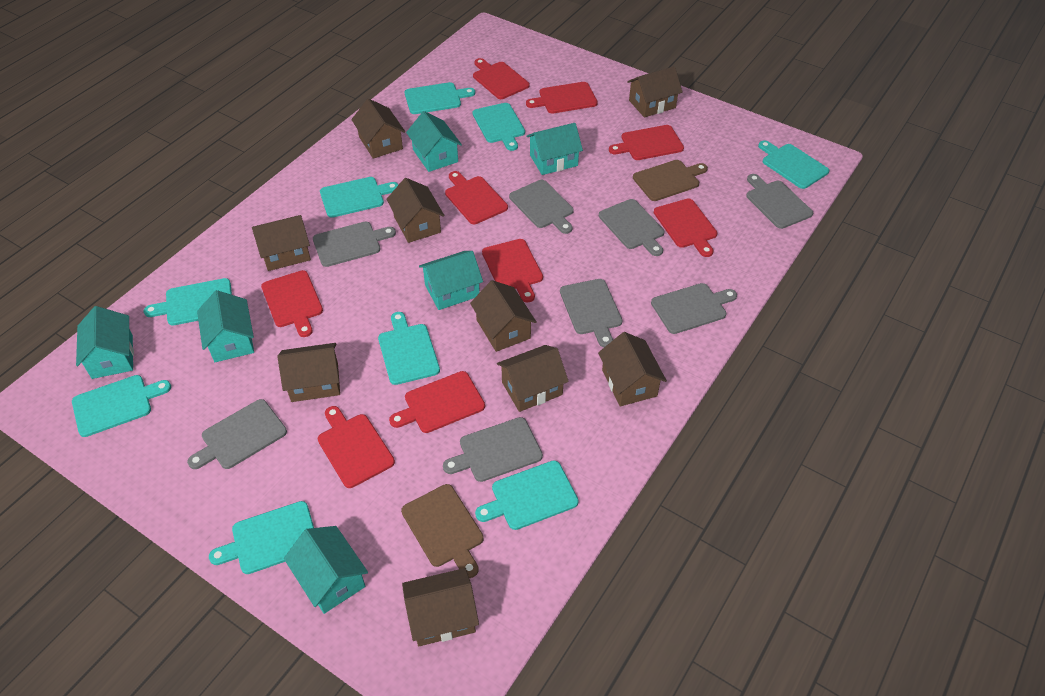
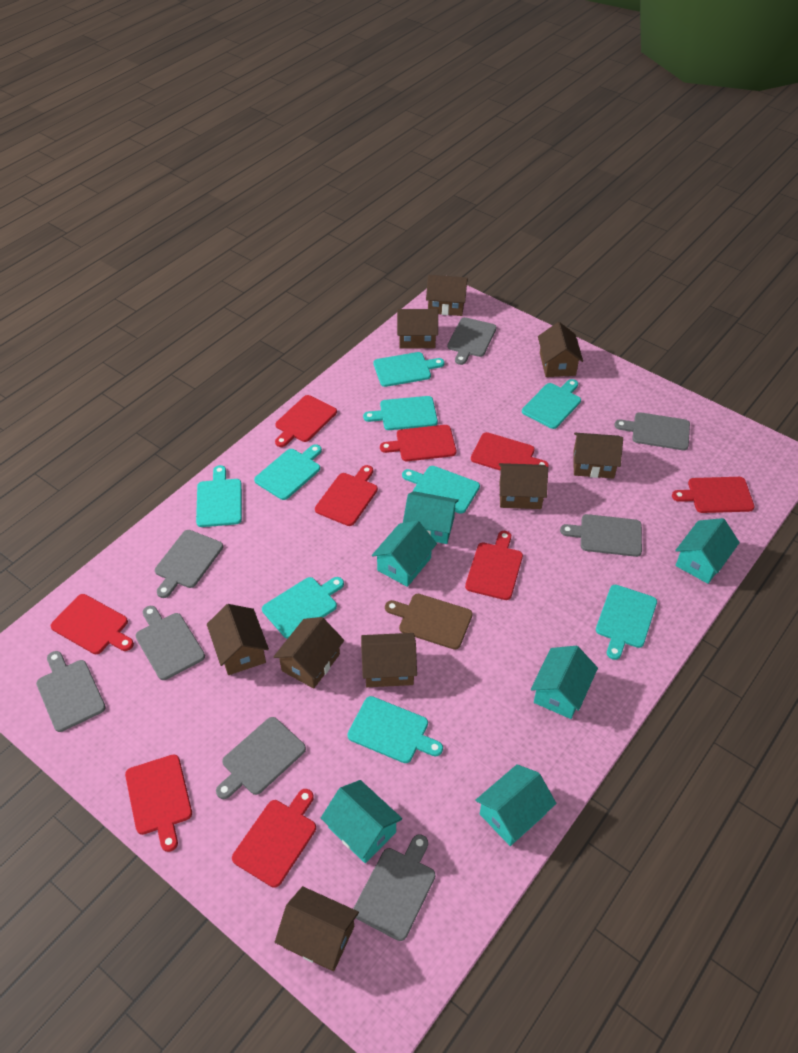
brown cutting board: [401,484,484,578] [633,160,708,201] = 2 -> [385,594,473,649] = 1

